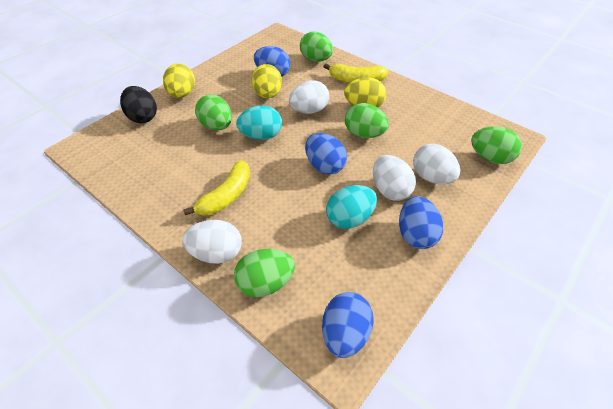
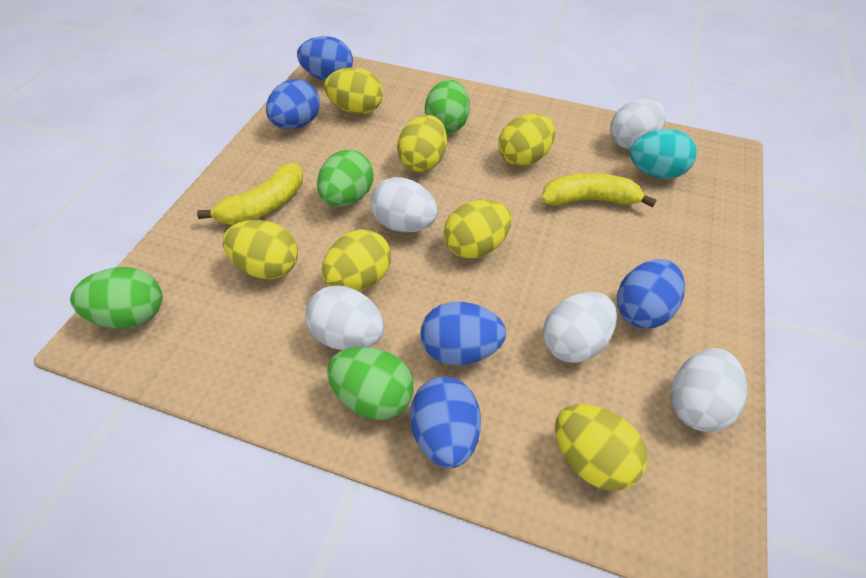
black egg: [120,86,157,123] = 1 -> none = 0
blue egg: [254,46,290,77] [305,133,347,175] [322,292,374,358] [399,196,443,249] = 4 -> [266,79,320,129] [297,36,353,80] [410,377,481,468] [421,302,506,365] [617,259,685,329] = 5
green egg: [195,95,232,130] [234,249,295,297] [300,32,333,62] [345,103,389,138] [471,127,522,164] = 5 -> [70,267,162,329] [317,150,373,207] [327,347,414,420] [425,80,470,134] = 4
turquoise egg: [236,105,282,140] [326,185,377,229] = 2 -> [630,129,697,179] = 1
white egg: [182,220,242,264] [289,80,329,114] [373,155,416,201] [413,144,460,184] = 4 -> [305,285,384,350] [370,177,438,232] [543,292,617,363] [610,99,666,150] [671,348,747,432] = 5
yellow egg: [163,63,195,98] [251,64,282,98] [344,77,387,108] = 3 -> [223,220,298,280] [321,229,391,291] [324,67,383,115] [397,115,447,172] [443,200,512,259] [498,114,556,166] [555,404,648,491] = 7

